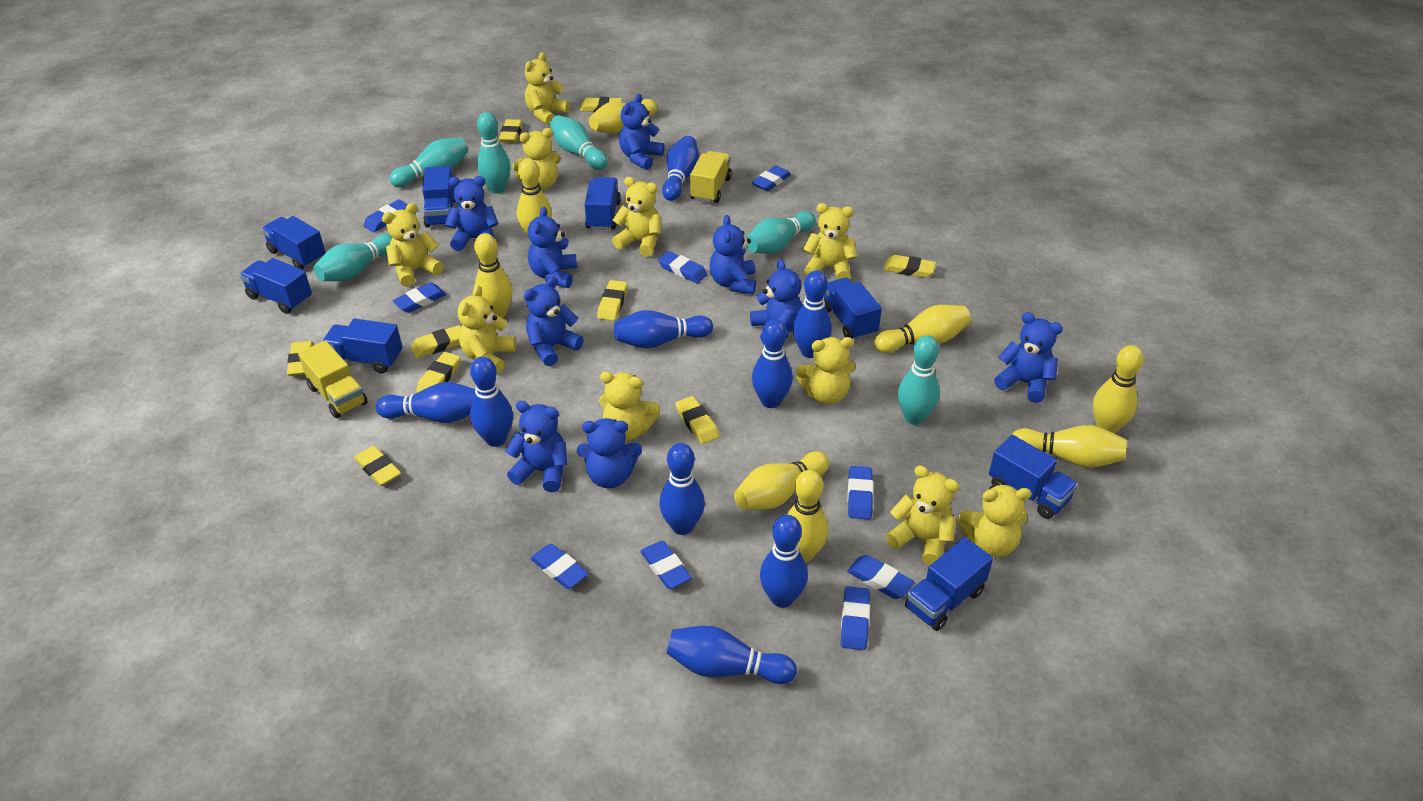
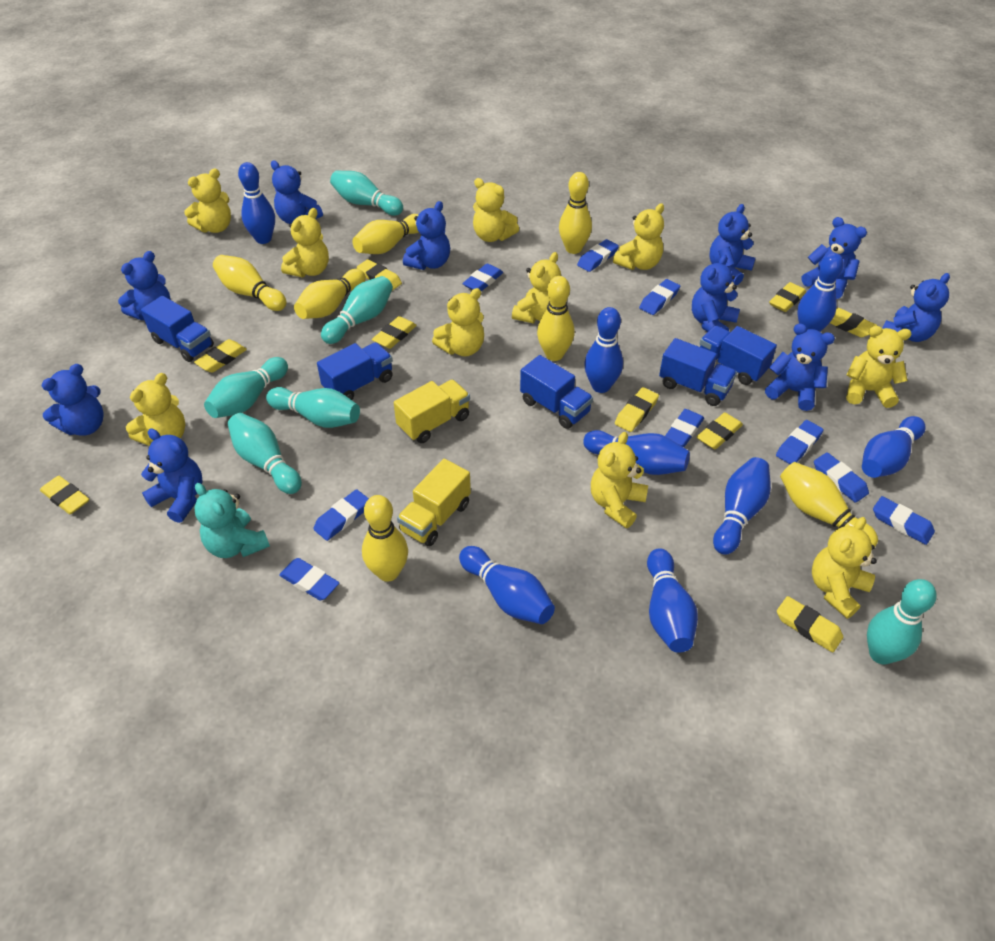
blue bowling pin: [376,382,475,423] [470,357,513,447] [614,310,713,349] [659,443,705,535] [662,136,699,201] [667,626,797,684] [752,319,793,408] [760,515,808,608] [793,270,832,358] = 9 -> [238,162,275,244] [459,546,555,624] [583,430,690,475] [584,307,623,393] [647,548,698,653] [713,457,771,555] [797,253,844,332] [862,416,926,478] = 8
blue teddy bear: [445,176,498,251] [505,401,567,492] [524,276,584,366] [528,207,577,288] [577,418,642,489] [619,94,664,170] [709,215,756,294] [750,259,802,345] [994,312,1063,403] = 9 -> [41,364,103,436] [118,251,171,320] [141,428,202,523] [271,160,323,224] [403,201,450,270] [692,255,740,332] [709,204,756,286] [765,323,835,411] [802,217,867,299] [882,273,950,342] = 10
blue truck: [239,258,312,314] [261,216,326,270] [322,319,402,373] [422,166,456,228] [584,177,621,230] [824,277,882,340] [905,537,993,631] [989,435,1078,519] = 8 -> [141,296,214,362] [317,342,393,400] [520,355,593,429] [659,338,737,406] [699,325,777,385] = 5
turquoise teddy bear: none = 0 -> [194,483,270,558] = 1
yellow bowling pin: [474,233,513,318] [517,158,552,236] [589,99,658,134] [734,451,830,510] [787,470,828,562] [874,305,971,353] [1012,425,1127,468] [1093,345,1144,434] = 8 -> [213,255,286,311] [294,269,366,319] [352,214,419,254] [362,495,408,582] [537,276,575,361] [559,172,592,254] [780,462,878,547] = 7

